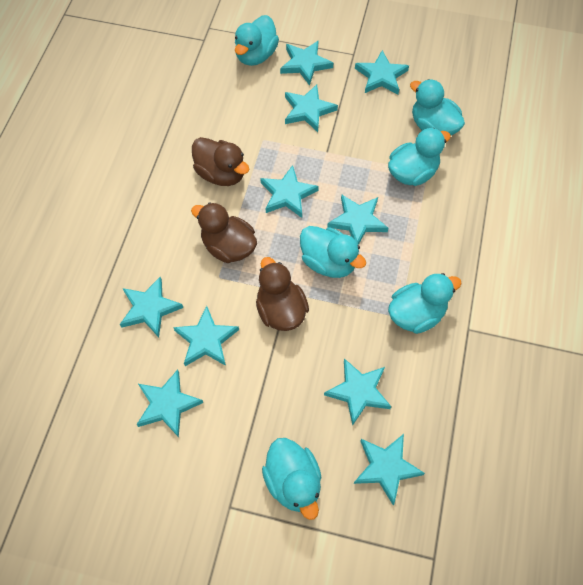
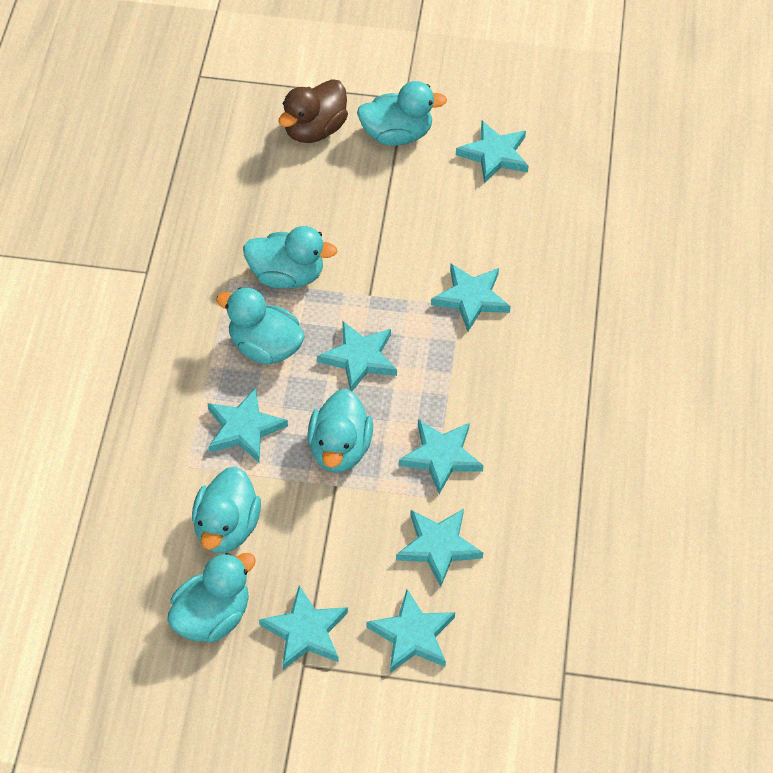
brown duck: [191,202,257,263] [192,137,249,186] [256,257,309,331] = 3 -> [279,79,348,143] = 1
turquoise star: [120,277,183,337] [136,369,203,437] [173,306,239,366] [260,165,319,218] [280,40,333,86] [285,84,338,132] [324,358,392,425] [327,194,388,245] [354,434,425,505] [355,50,409,94] = 10 -> [207,388,288,463] [259,585,348,670] [317,321,397,391] [367,589,455,673] [396,509,483,587] [399,419,484,494] [431,264,511,331] [456,121,529,183] = 8

